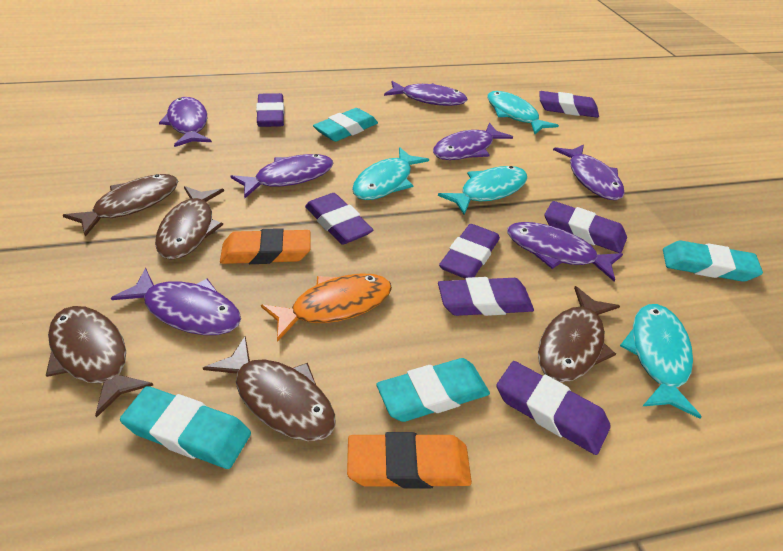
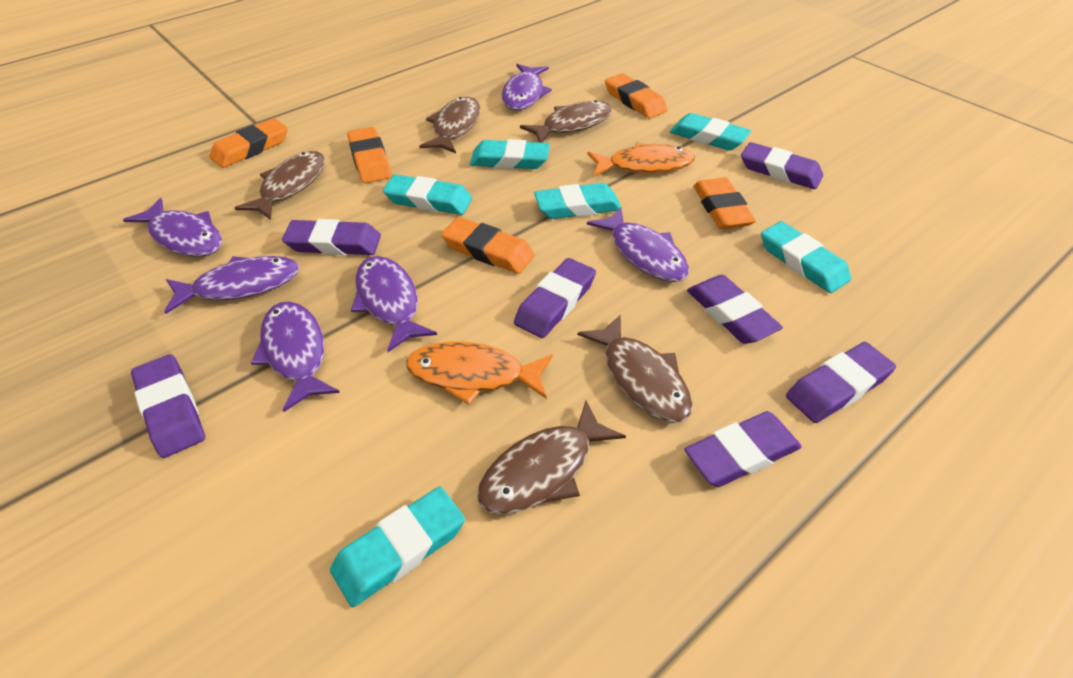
orange eraser: [220,228,310,264] [347,432,472,489] = 2 -> [209,118,288,168] [347,127,391,183] [441,217,535,274] [605,73,667,118] [693,178,756,229] = 5
orange fish: [261,273,392,342] = 1 -> [406,341,553,405] [588,142,695,176] = 2
purple fish: [111,268,241,335] [159,97,212,147] [230,154,334,198] [384,81,468,106] [433,122,513,160] [507,222,623,282] [553,145,625,200] = 7 -> [123,198,222,257] [164,256,300,314] [251,301,340,412] [351,256,437,352] [502,64,552,110] [587,207,689,282] = 6
turquoise eraser: [120,386,251,469] [313,108,378,142] [376,358,490,422] [663,241,763,282] = 4 -> [330,487,465,607] [383,174,472,215] [470,139,550,169] [534,183,622,219] [670,113,751,150] [761,221,851,293] = 6
turquoise fish: [352,147,429,200] [438,166,527,215] [487,91,559,134] [620,304,702,419] = 4 -> none = 0

